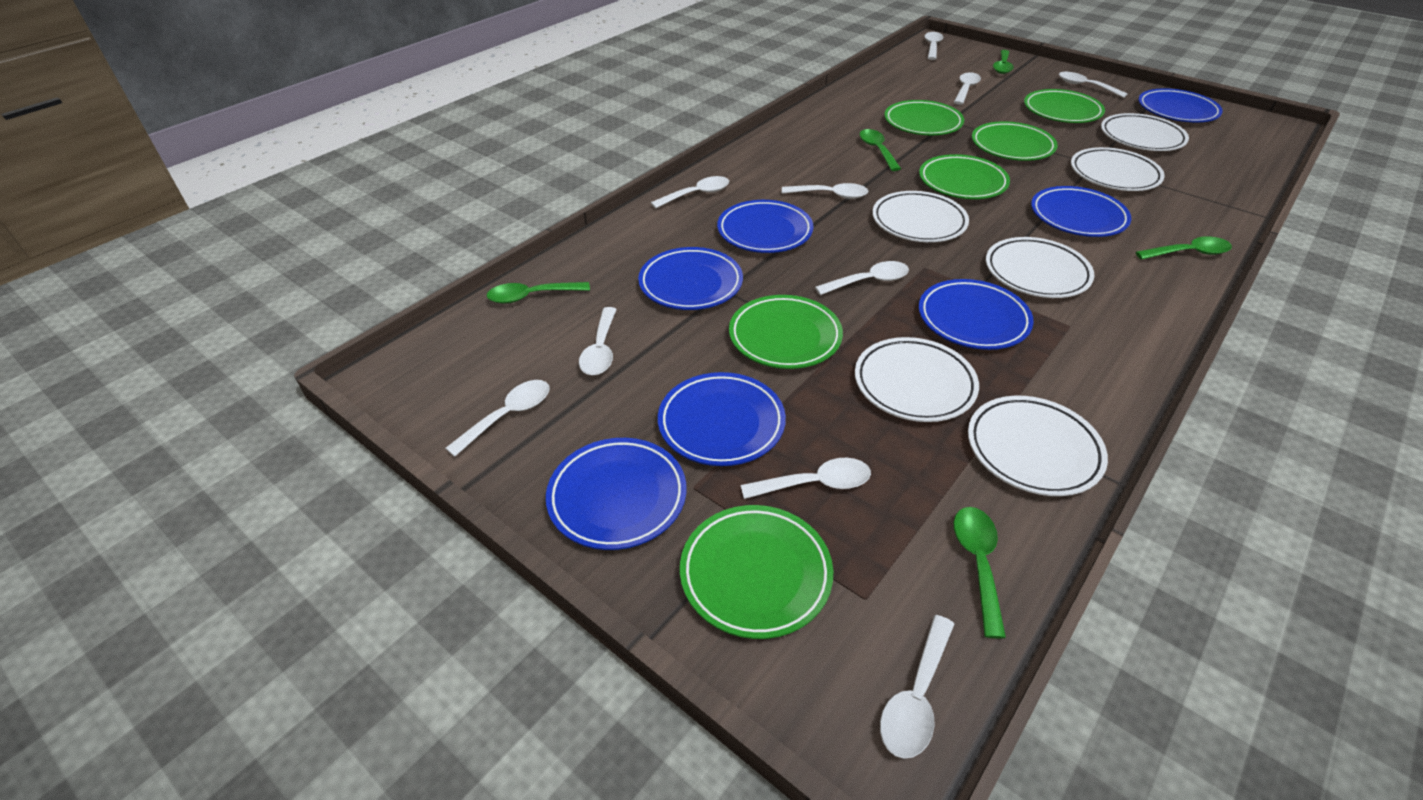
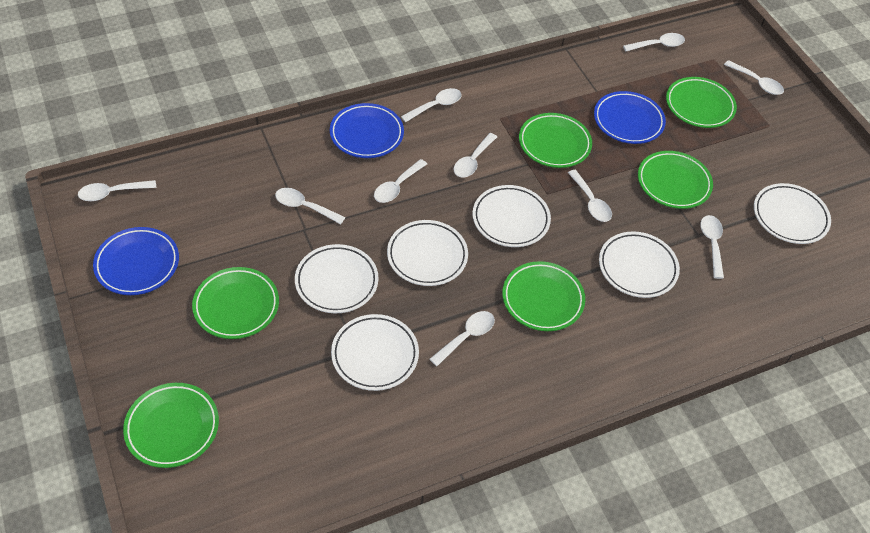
blue plate: [546,438,686,550] [638,247,743,310] [658,372,786,466] [717,200,813,253] [919,279,1034,350] [1031,186,1131,237] [1138,88,1223,122] = 7 -> [93,227,179,295] [330,103,404,158] [594,91,666,144] = 3
green spoon: [486,282,590,304] [859,129,901,171] [954,507,1006,639] [993,50,1014,74] [1136,236,1232,260] = 5 -> none = 0

